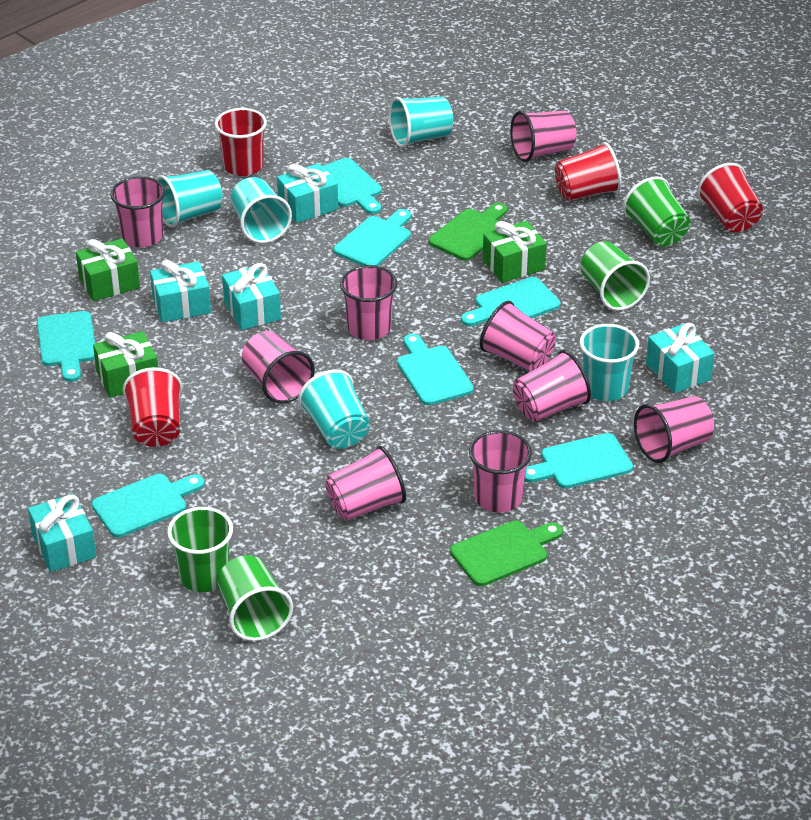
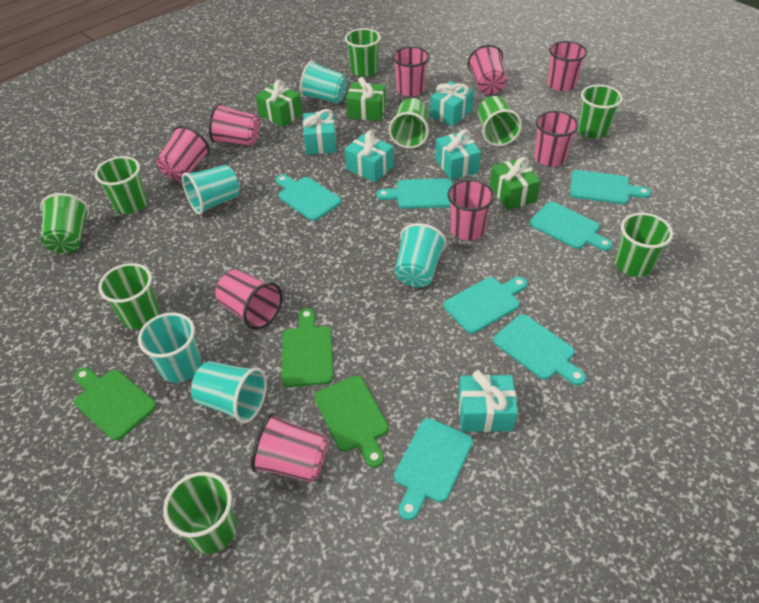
green cup: [167,507,233,592] [217,555,293,641] [581,241,650,311] [623,176,691,247] = 4 -> [40,193,89,253] [94,156,148,214] [98,263,160,329] [163,472,237,554] [345,28,381,77] [389,98,429,149] [478,96,522,146] [578,85,623,139] [615,213,673,277] = 9
green cutting board: [429,203,507,261] [450,520,563,586] = 2 -> [74,367,157,441] [282,308,334,387] [314,376,389,468] = 3
red cup: [123,367,183,447] [215,108,267,176] [555,142,622,201] [697,163,763,233] = 4 -> none = 0

